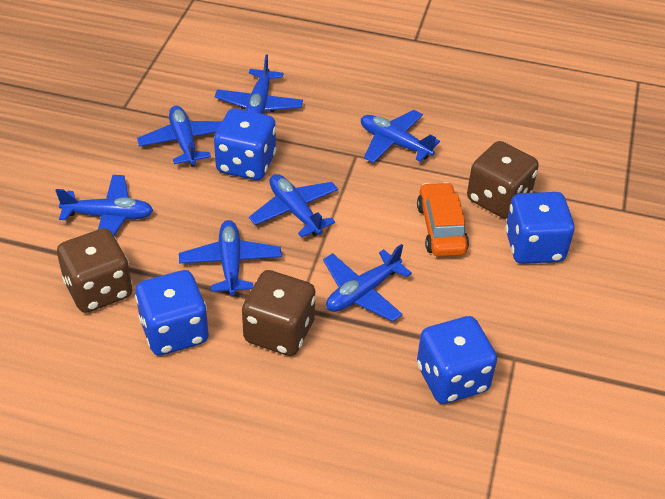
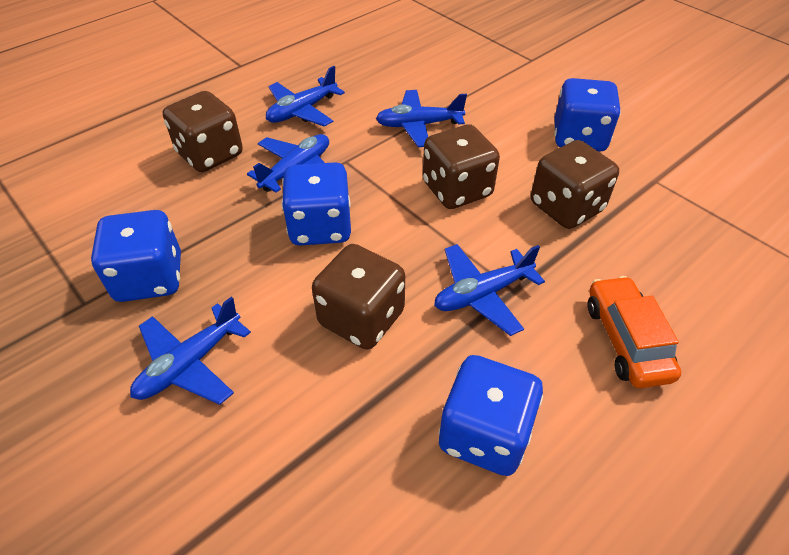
blue plane: [56,175,153,235] [137,106,222,167] [179,220,282,295] [215,54,303,114] [249,174,338,238] [323,244,412,322] [361,110,440,163] = 7 -> [130,297,251,405] [247,134,329,193] [266,66,345,127] [376,90,467,147] [434,244,545,336] = 5
brown dice: [57,228,133,313] [242,270,315,356] [467,141,539,219] = 3 -> [163,91,243,172] [312,244,405,350] [423,124,500,209] [531,140,619,229] = 4

